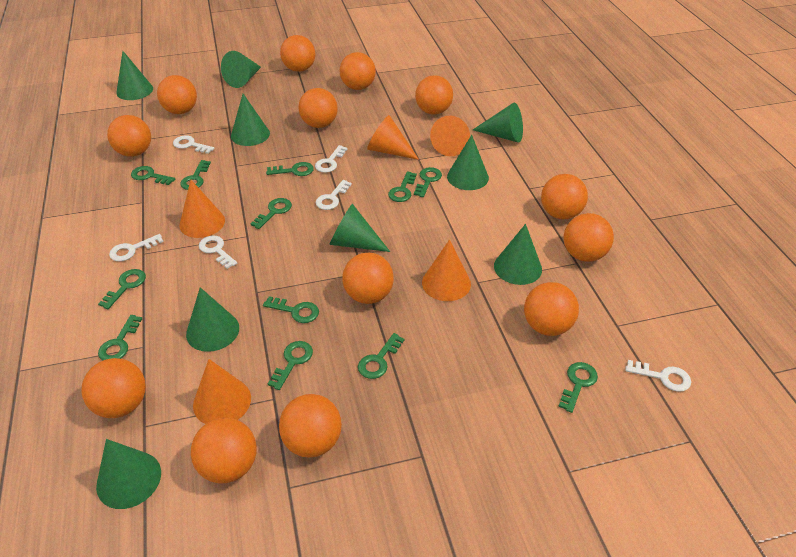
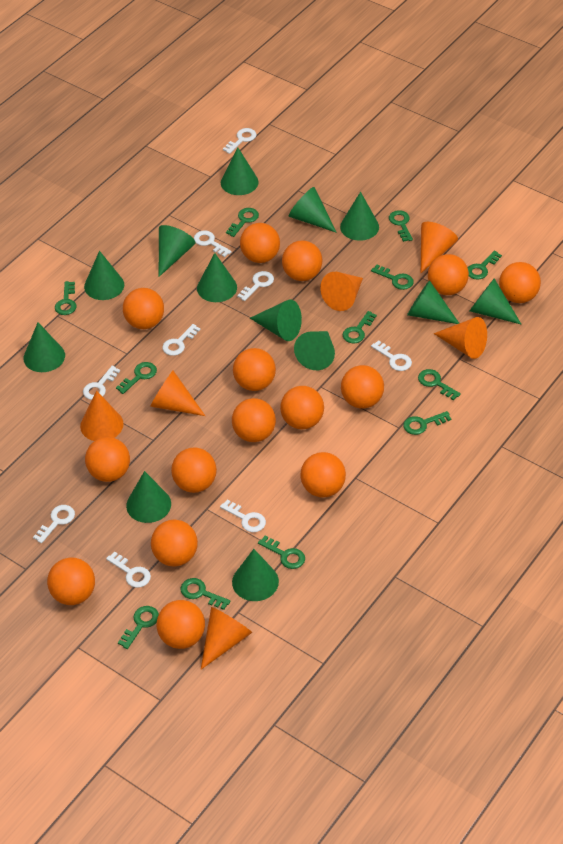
green cone: [96,439,161,509] [116,51,153,100] [186,287,239,352] [221,51,261,88] [231,94,270,146] [329,204,390,252] [447,135,489,190] [473,102,523,143] [494,224,542,285] = 9 -> [23,323,65,372] [84,251,124,300] [126,471,171,523] [159,225,196,277] [197,253,237,302] [221,147,259,195] [232,549,279,601] [250,300,302,341] [289,187,337,233] [294,331,335,370] [340,192,379,241] [407,280,459,324] [470,278,522,325] = 13
orange ball: [81,358,146,418] [107,115,151,157] [157,75,197,114] [191,418,257,483] [279,394,342,458] [280,35,315,72] [299,88,338,128] [340,52,376,90] [342,253,394,304] [415,75,453,115] [524,282,579,336] [541,174,588,219] [564,213,614,262] = 13 -> [47,558,95,605] [85,437,130,482] [123,288,164,329] [151,520,198,567] [156,600,205,649] [171,448,217,493] [232,398,276,442] [233,348,276,391] [240,223,280,263] [280,386,324,430] [282,240,322,281] [300,452,346,497] [341,365,384,409] [428,254,469,295] [499,262,541,303] = 15
orange cone: [179,180,225,238] [193,359,251,424] [367,115,419,160] [422,239,471,301] [430,116,470,156] = 5 -> [80,391,124,441] [150,370,205,416] [201,607,252,670] [320,272,363,311] [421,222,458,273] [434,317,487,359] = 6
white key: [109,234,164,261] [173,135,214,154] [199,236,237,269] [315,145,348,173] [316,180,352,210] [625,360,691,392] = 6 -> [33,505,75,543] [83,366,120,400] [106,552,151,588] [162,324,201,356] [194,231,232,257] [220,499,266,532] [223,128,256,154] [237,271,274,301] [371,340,412,371] = 9

